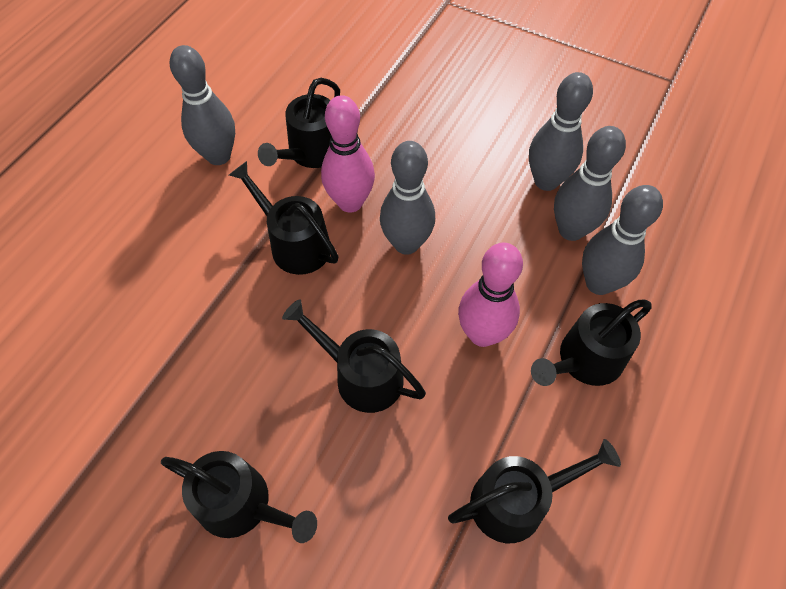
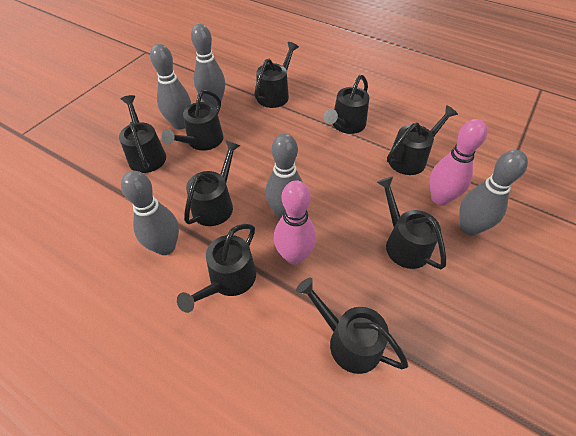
black watering can: [161,451,317,543] [229,161,339,275] [258,78,340,168] [282,299,426,413] [448,439,621,543] [531,300,652,386] = 6 -> [119,95,166,173] [162,90,223,151] [177,224,256,313] [184,140,240,226] [254,42,299,108] [296,278,408,374] [324,75,369,134] [377,176,446,269] [387,105,458,175] = 9

